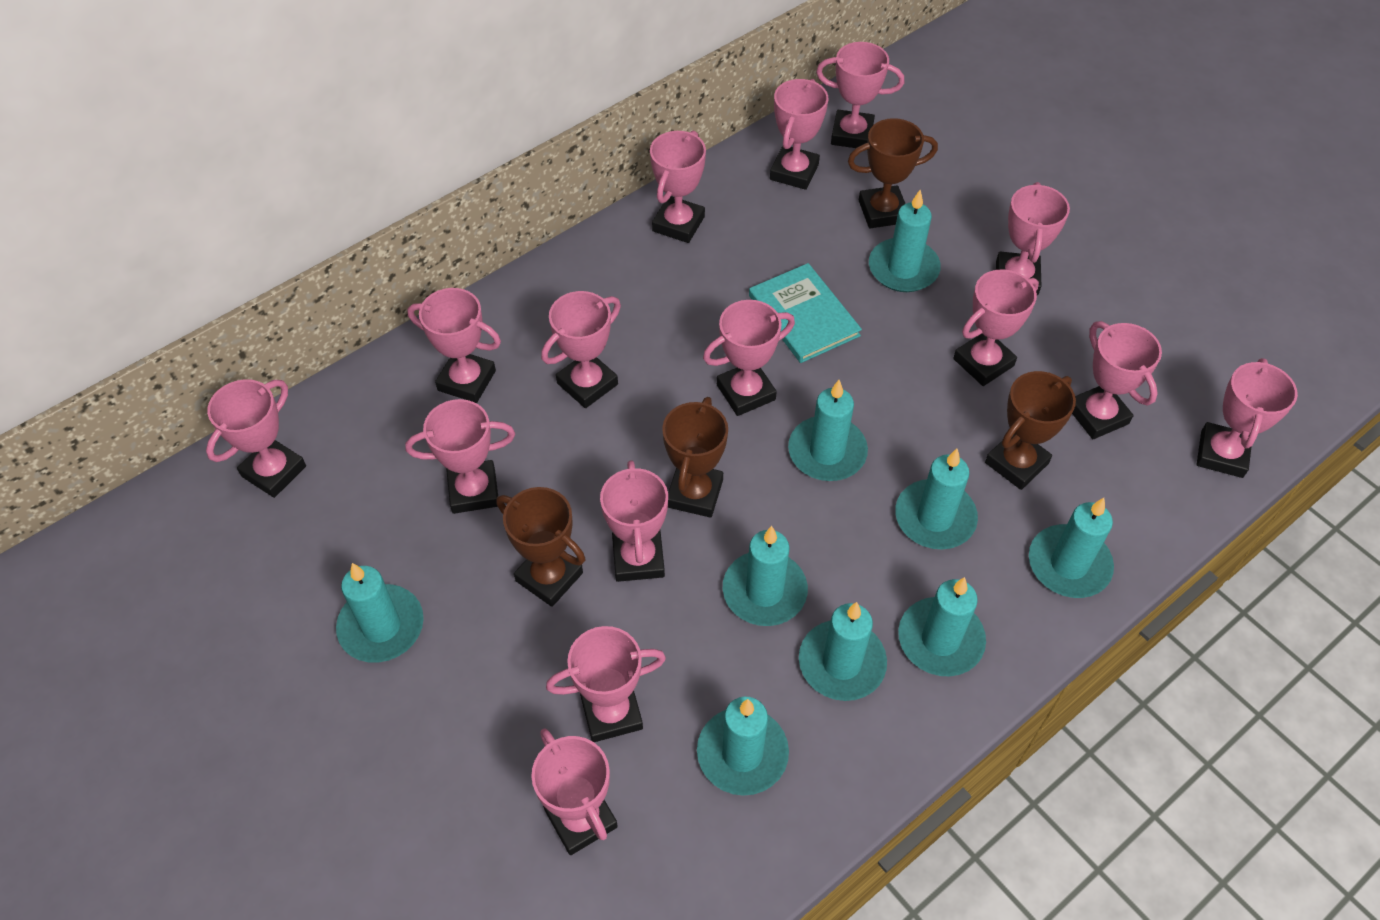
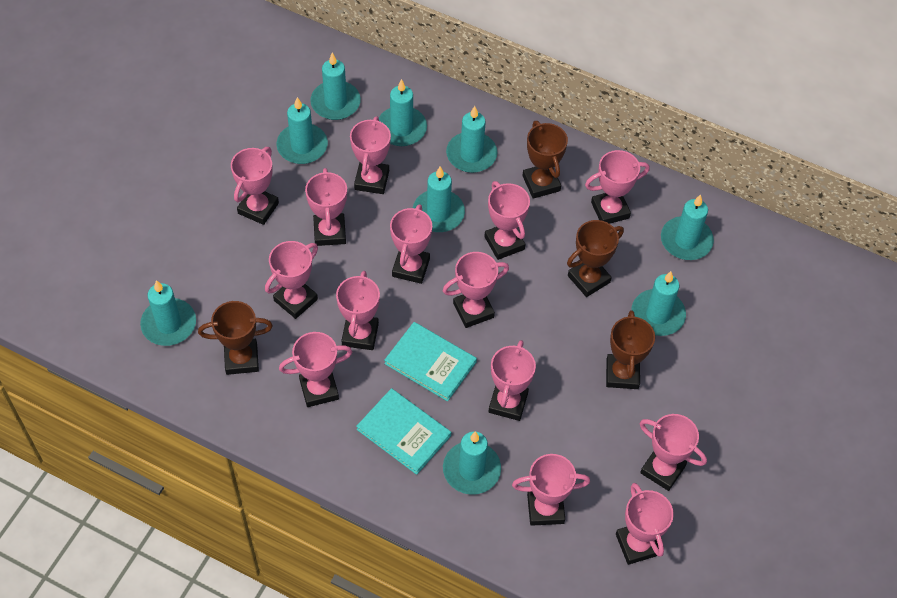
pink trophy: [206,379,306,498] [405,399,515,514] [407,288,501,403] [531,729,618,855] [541,291,621,408] [546,626,666,742] [600,460,668,582] [650,131,706,243] [703,300,795,416] [770,79,828,190] [816,42,904,148] [953,269,1039,386] [996,182,1070,295] [1072,321,1162,439] [1197,358,1298,478] = 15 -> [231,147,279,225] [265,241,318,319] [279,332,352,407] [305,168,347,246] [336,271,380,350] [350,116,391,194] [390,204,432,284] [443,252,509,328] [484,181,530,260] [488,340,536,421] [512,454,590,526] [585,150,650,224] [616,483,674,565] [640,414,707,491] = 14
turquoise book: [749,263,862,363] = 1 -> [356,388,451,475] [384,322,477,401] = 2

